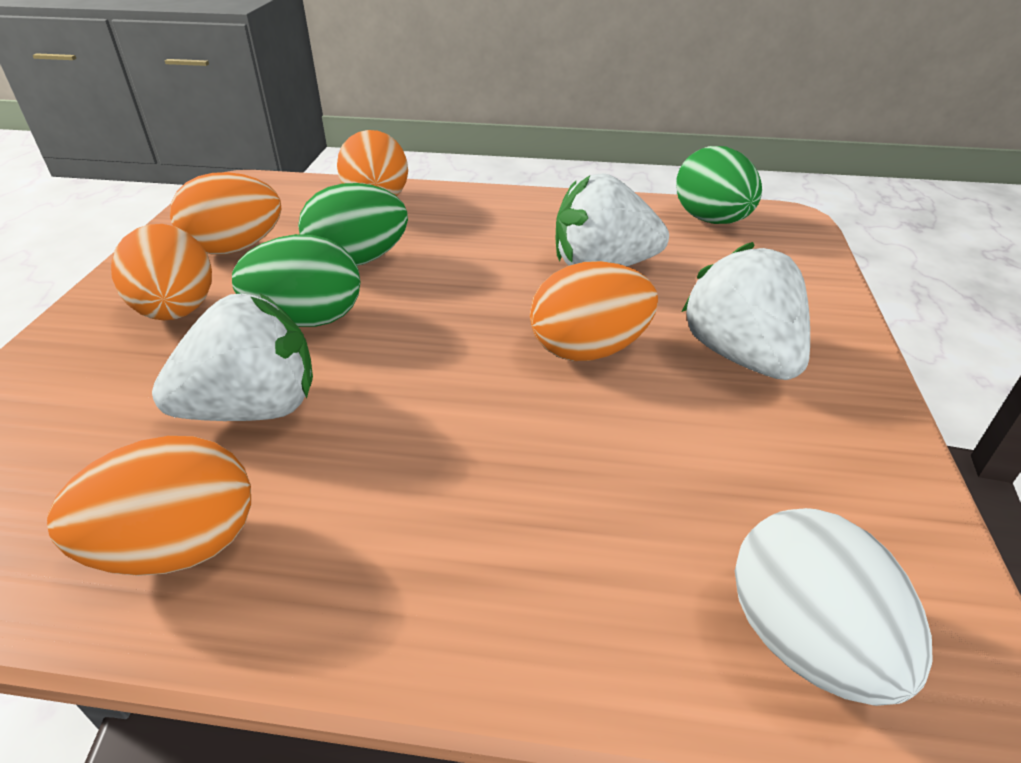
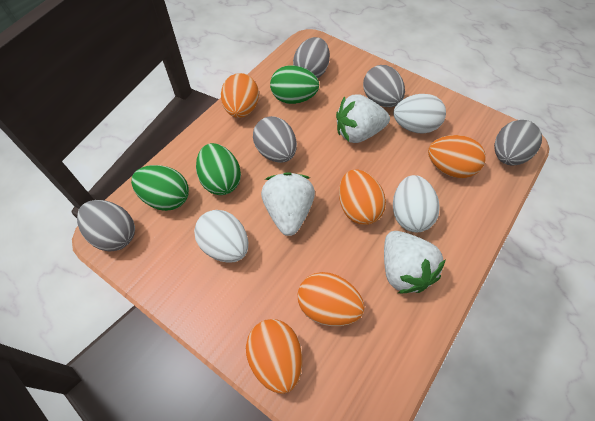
grey egg: none = 0 -> [77,200,135,252] [253,116,297,163] [293,37,330,78] [363,65,405,107] [494,120,542,166] = 5
white egg: [735,508,933,706] = 1 -> [194,210,248,263] [393,94,446,134] [393,175,440,232] = 3

